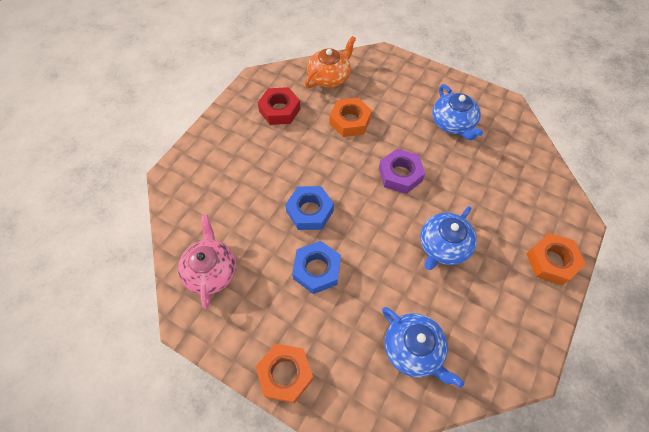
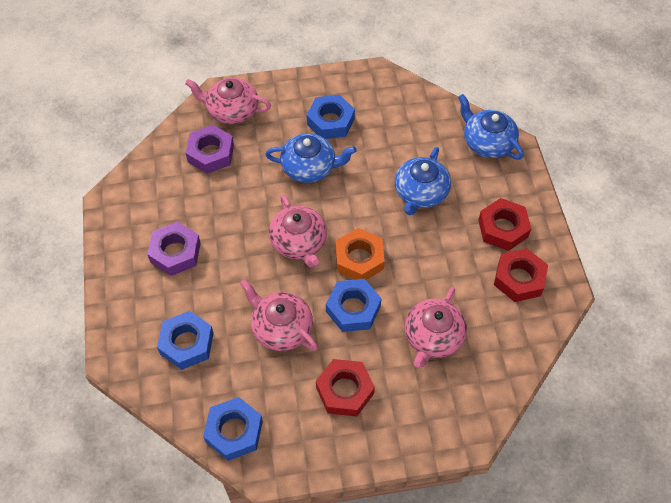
blue nut: [285,186,334,230] [292,241,341,294] = 2 -> [157,311,214,370] [203,397,263,461] [307,95,355,139] [326,279,382,332] = 4
orange nut: [255,344,313,403] [329,98,372,137] [527,233,586,285] = 3 -> [336,228,385,280] = 1
orange teapot: [305,36,356,88] = 1 -> none = 0
pink teapot: [178,215,236,309] = 1 -> [185,78,271,124] [240,279,318,351] [269,195,327,268] [405,287,467,368] = 4
purple nut: [379,149,425,194] = 1 -> [147,222,201,276] [185,125,234,174] = 2
red nut: [257,87,300,125] = 1 -> [316,359,375,416] [478,198,531,251] [494,248,548,302] = 3

